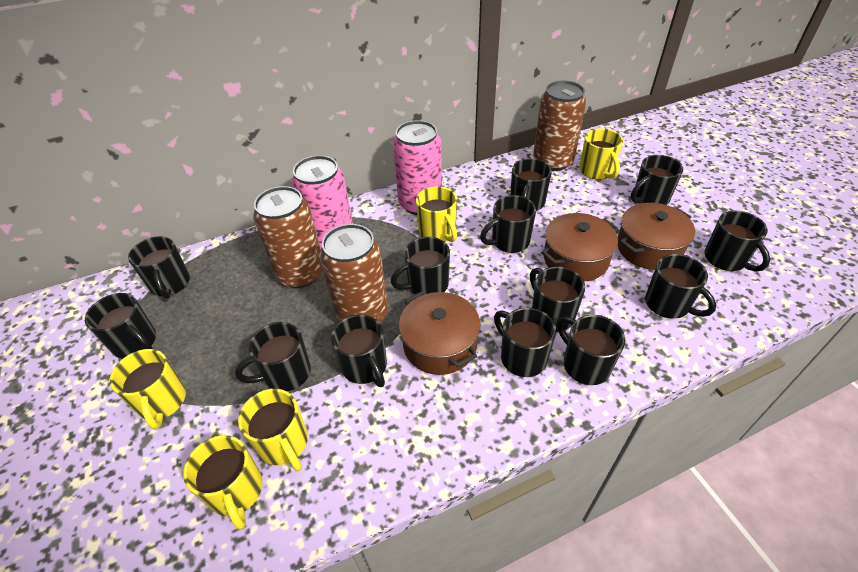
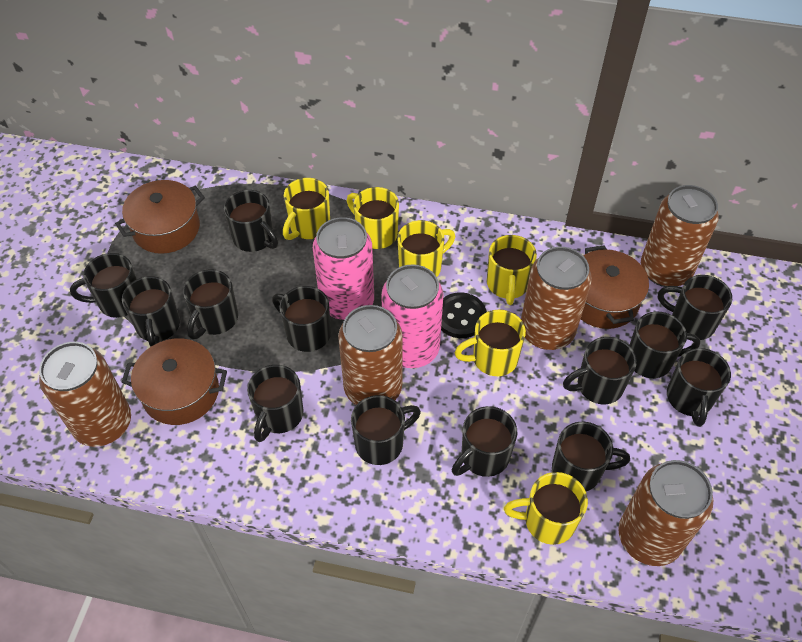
black button: none = 0 -> [441,292,487,338] = 1
brown can: [253,186,323,288] [320,224,388,323] [533,81,587,171] = 3 -> [39,342,131,447] [338,305,403,405] [521,247,592,350] [618,460,713,566] [641,185,719,287] = 5
yellow mug: [110,349,186,429] [183,435,263,529] [238,389,308,471] [416,186,457,242] [580,129,623,180] = 5 -> [283,178,330,240] [347,187,399,249] [398,220,455,277] [454,310,526,376] [487,235,537,305] [504,472,588,545] = 6

